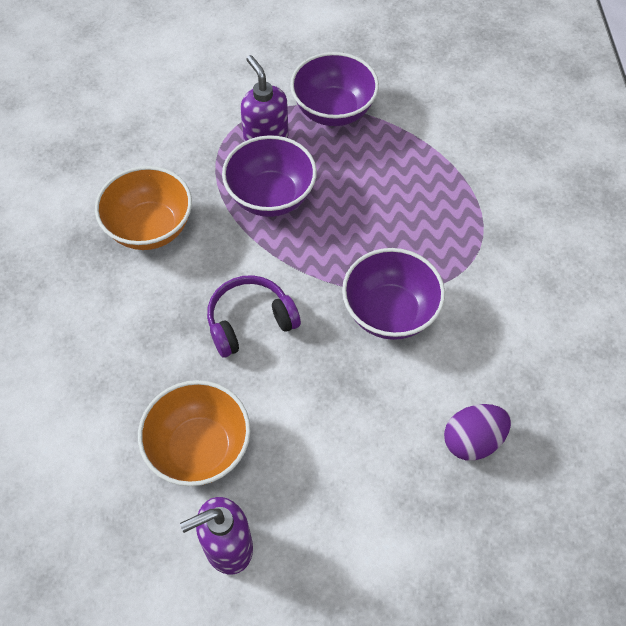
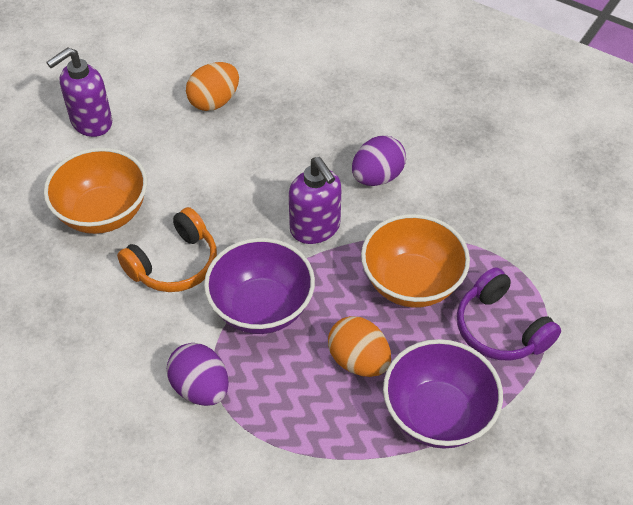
orange egg: none = 0 -> [186,62,239,111] [328,316,391,377] = 2
orange headphones: none = 0 -> [117,207,217,292] = 1
purple bowl: [222,135,317,217] [290,52,379,126] [342,248,445,340] = 3 -> [204,238,315,334] [383,339,503,449] = 2
purple egg: [444,404,511,461] = 1 -> [167,343,229,406] [352,136,406,186] = 2

